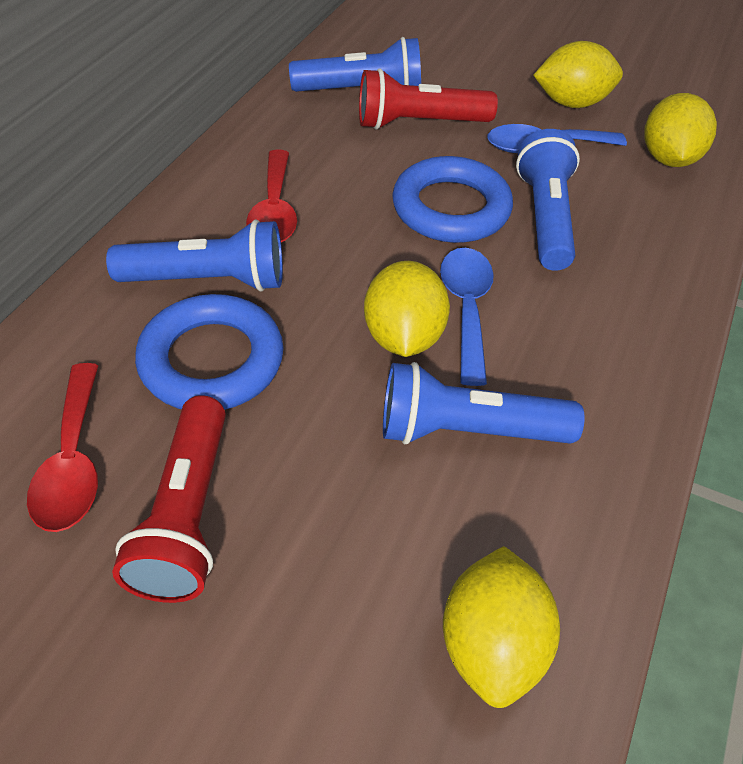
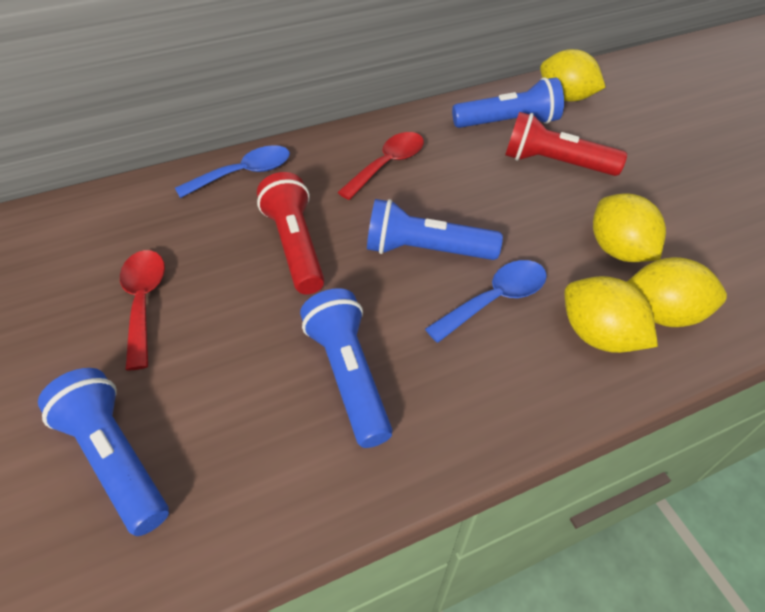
blue ring: [135,294,284,410] [392,156,513,243] = 2 -> none = 0

